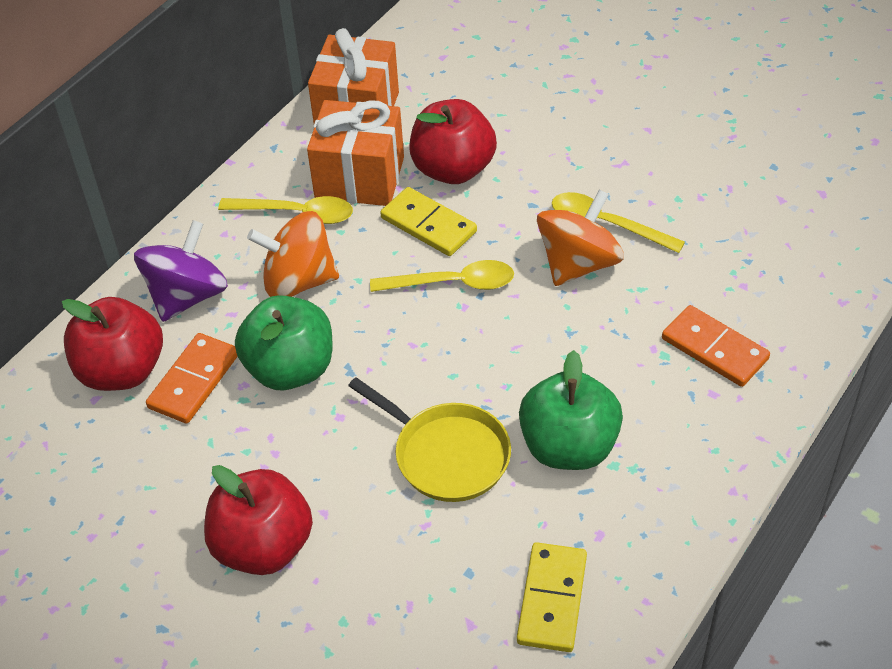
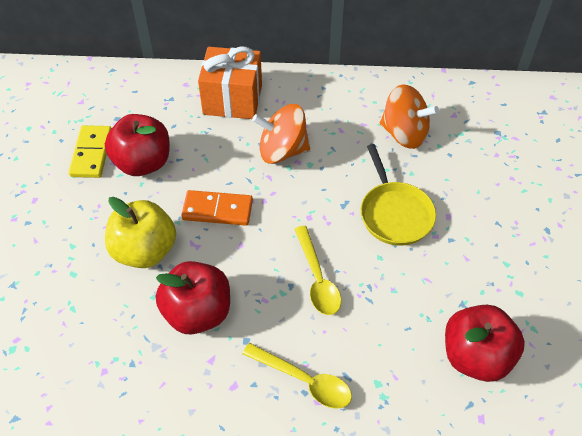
green apple: [235,295,332,390] [519,350,623,470] = 2 -> none = 0
orange domino: [146,333,238,424] [662,305,770,387] = 2 -> [181,190,253,226] = 1
orange gift: [307,100,404,206] [308,28,399,123] = 2 -> [198,47,262,119] = 1
purple spinning top: [134,220,228,322] = 1 -> none = 0
yellow apple: none = 0 -> [105,197,176,268] = 1
yellow domino: [380,187,477,256] [517,542,587,652] = 2 -> [69,125,112,178] = 1
yellow spoon: [218,196,353,224] [370,260,514,292] [552,192,685,253] = 3 -> [242,343,352,409] [295,226,341,315] = 2

